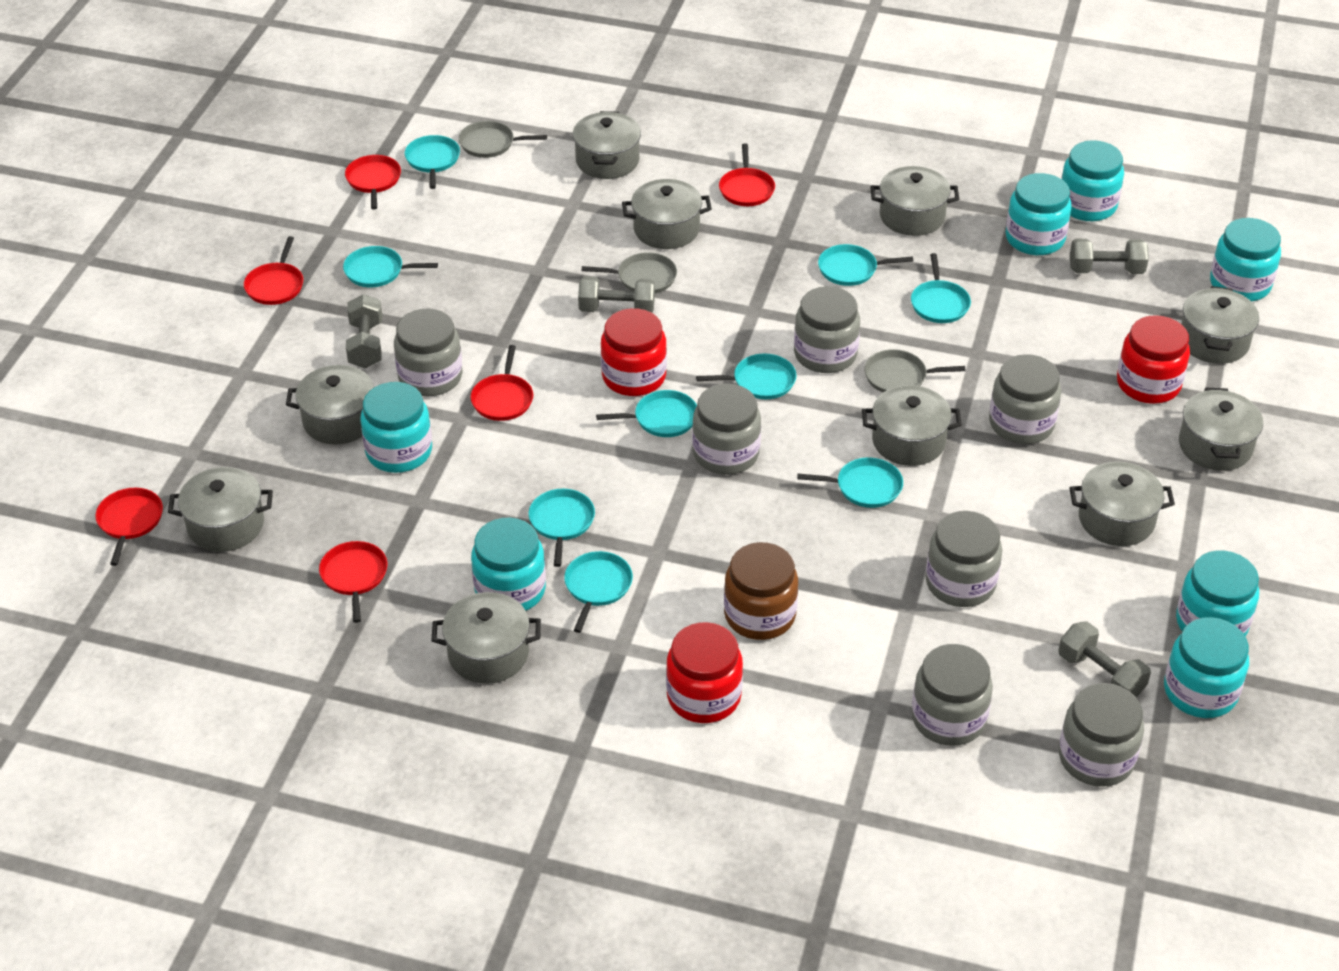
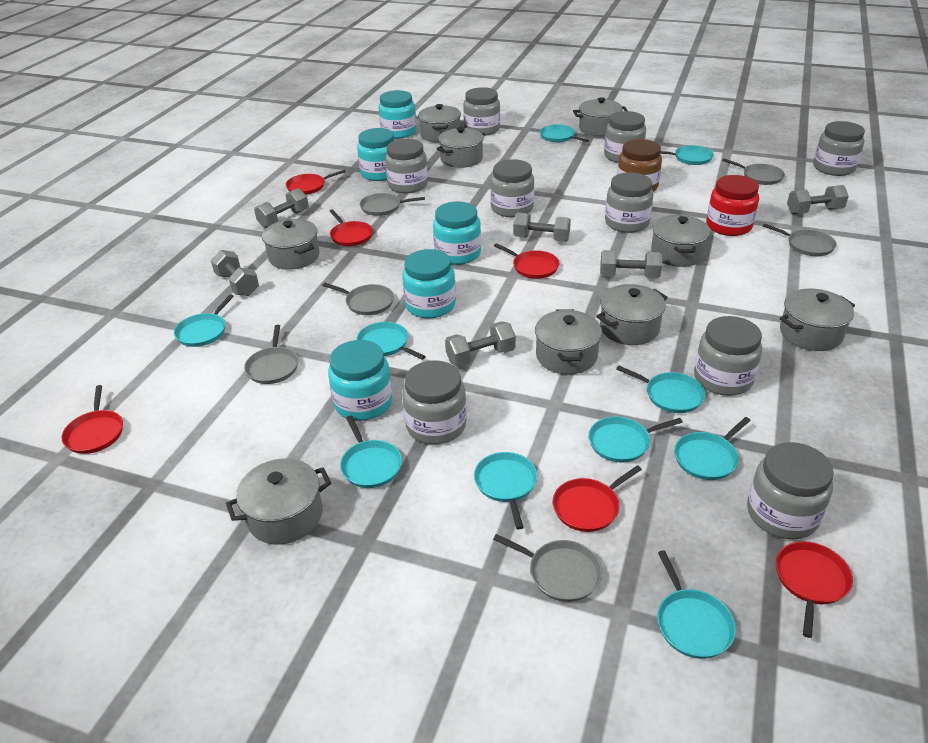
grey dumbbell: [346,294,382,368] [578,276,655,313] [1058,621,1151,698] [1070,239,1149,274] = 4 -> [211,250,259,296] [254,188,309,228] [445,322,516,367] [513,213,571,242] [600,250,662,278] [787,185,849,214] = 6
grey jar: [394,309,462,396] [692,384,761,475] [794,286,860,373] [911,644,993,746] [926,511,1002,607] [989,354,1061,444] [1059,683,1144,787] = 7 -> [385,139,428,193] [402,360,467,444] [463,87,500,136] [490,159,534,217] [604,111,646,163] [605,172,654,233] [694,316,762,396] [747,442,834,539] [814,121,865,176] = 9
grey pan: [459,121,547,158] [582,252,677,293] [864,349,965,392] = 3 -> [244,325,298,384] [322,283,394,315] [360,193,425,216] [493,534,602,602] [722,158,785,185] [763,223,837,256] = 6
grey pot: [168,467,273,552] [286,365,374,444] [431,592,541,684] [573,111,641,179] [622,179,712,249] [862,385,962,466] [870,166,959,236] [1069,462,1175,546] [1179,387,1263,471] [1181,286,1259,364] = 10 -> [226,458,331,544] [262,219,320,270] [418,104,461,143] [437,127,485,168] [535,309,602,374] [573,98,628,136] [596,284,668,345] [651,215,710,267] [780,289,855,351] = 9
red jar: [601,308,667,396] [666,622,743,723] [1117,315,1190,404] = 3 -> [707,175,759,236] = 1
turquoise jar: [360,382,432,473] [471,518,546,610] [1005,173,1072,255] [1061,140,1124,221] [1164,617,1249,718] [1176,550,1259,636] [1210,218,1281,301] = 7 -> [328,340,392,421] [357,128,395,181] [379,90,417,139] [402,249,456,318] [433,202,481,265] = 5
turquoise pan: [343,246,438,287] [405,135,460,189] [529,489,595,567] [564,551,633,633] [596,390,697,437] [696,353,797,399] [797,457,903,508] [818,244,913,286] [911,253,971,323] = 9 -> [174,294,234,347] [340,416,402,488] [357,322,426,360] [474,452,537,529] [540,124,589,142] [589,416,683,463] [616,365,705,413] [657,550,736,659] [660,145,714,165] [674,417,751,480] = 10

